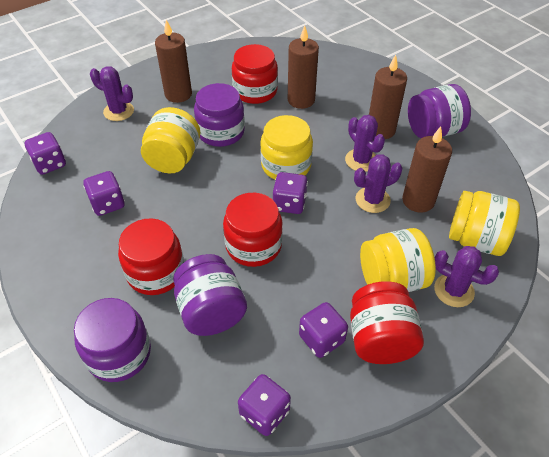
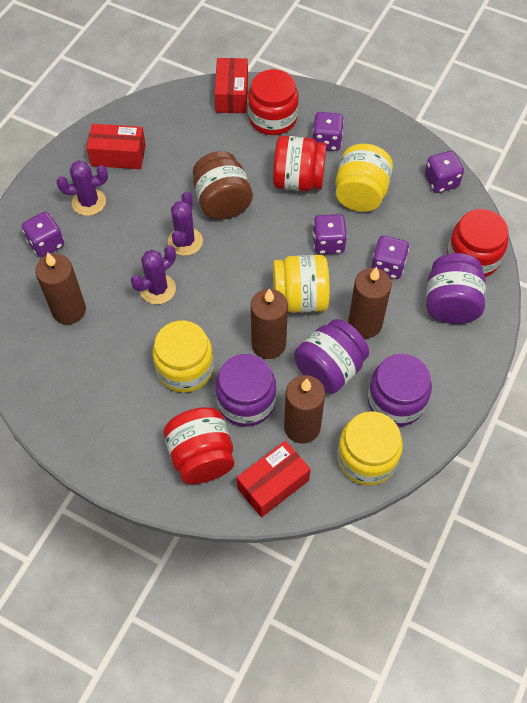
brown jar: none = 0 -> [193,151,253,220] = 1
purple cactus: [90,66,134,121] [345,115,385,172] [354,154,403,213] [434,246,499,307] = 4 -> [57,160,108,216] [131,245,176,304] [168,192,203,256] = 3
red box: none = 0 -> [87,124,146,169] [214,58,248,113] [237,440,311,517] = 3

